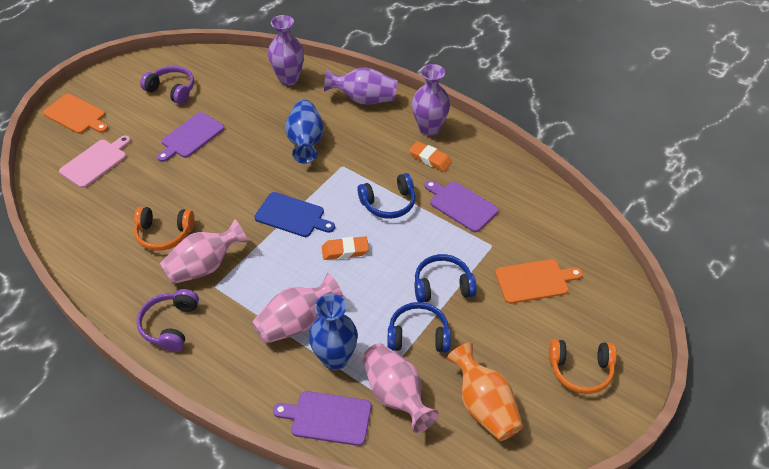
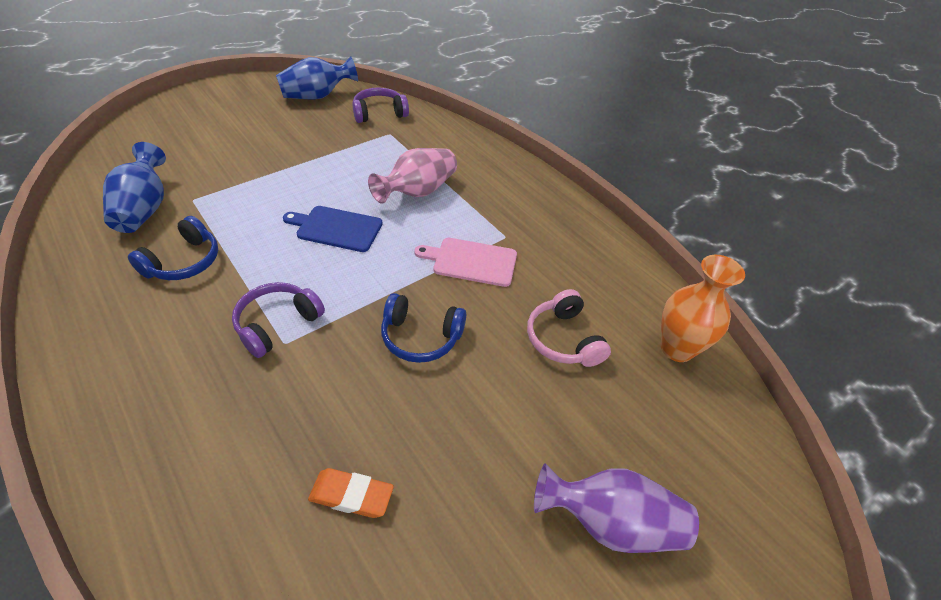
blue headphones: [358,173,415,219] [387,302,451,352] [414,254,477,302] = 3 -> [128,216,218,280] [381,293,466,363] = 2
orange cutting board: [43,94,108,134] [495,259,583,304] = 2 -> none = 0
orange eraser: [322,236,369,260] [409,141,452,172] = 2 -> [308,468,394,518] = 1
orange headphones: [134,207,195,251] [549,339,617,394] = 2 -> none = 0
pink headphones: none = 0 -> [527,289,611,367] = 1
pink vase: [159,219,248,284] [252,273,343,344] [362,343,439,433] = 3 -> [368,148,457,204] = 1
purple cutting board: [157,112,225,162] [273,391,372,446] [424,180,499,232] = 3 -> none = 0
purple vase: [268,15,304,86] [324,67,398,105] [412,64,450,136] = 3 -> [534,463,699,553] = 1

